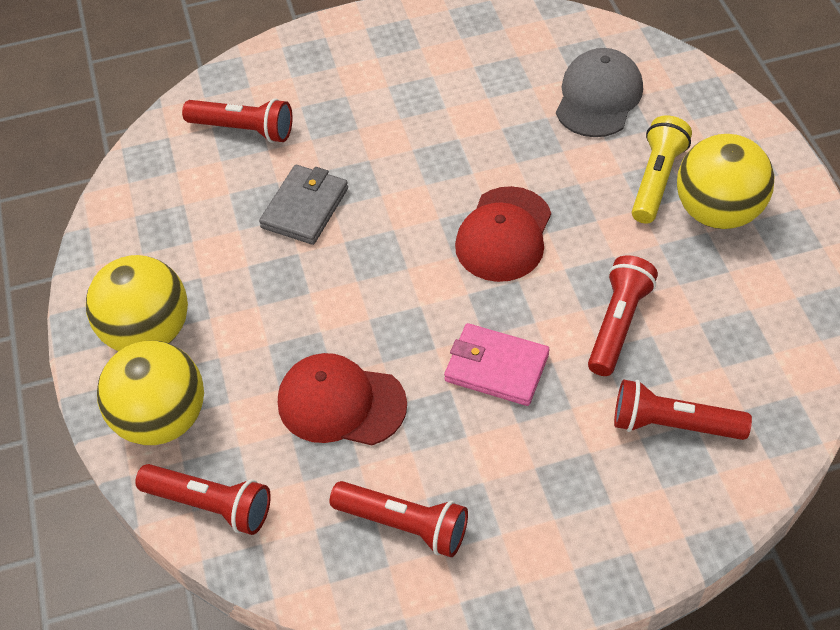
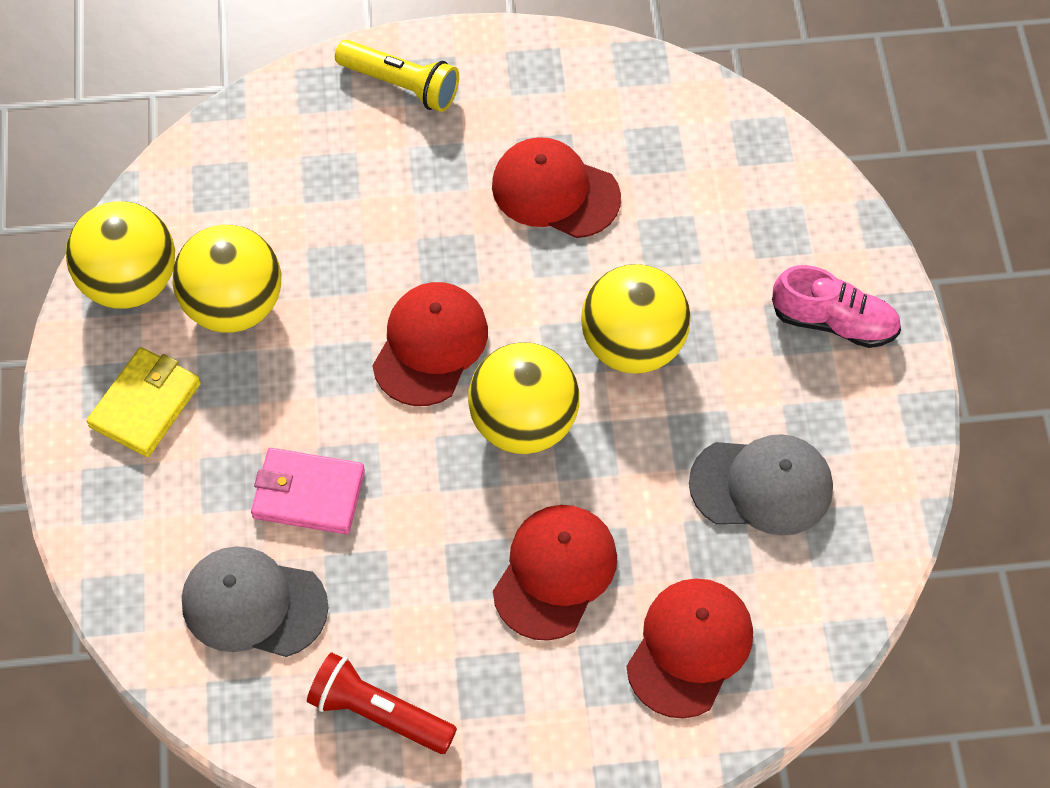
grey cap: [556,48,643,137] = 1 -> [182,546,329,657] [689,434,833,535] = 2
grey wallet: [259,165,348,245] = 1 -> none = 0
pink shoe: none = 0 -> [772,265,901,348] = 1
red cap: [278,353,407,445] [455,186,551,282] = 2 -> [372,282,488,406] [492,137,621,238] [493,505,617,641] [626,578,753,718] = 4
red flashlight: [135,464,271,535] [182,98,293,143] [330,481,468,557] [588,255,658,376] [614,379,752,440] = 5 -> [307,653,457,754] = 1
yellow ball: [86,255,188,351] [97,341,204,445] [677,134,775,229] = 3 -> [66,201,175,309] [173,225,281,333] [468,342,579,454] [581,264,690,374] = 4
yellow wallet: none = 0 -> [87,347,201,457] = 1

